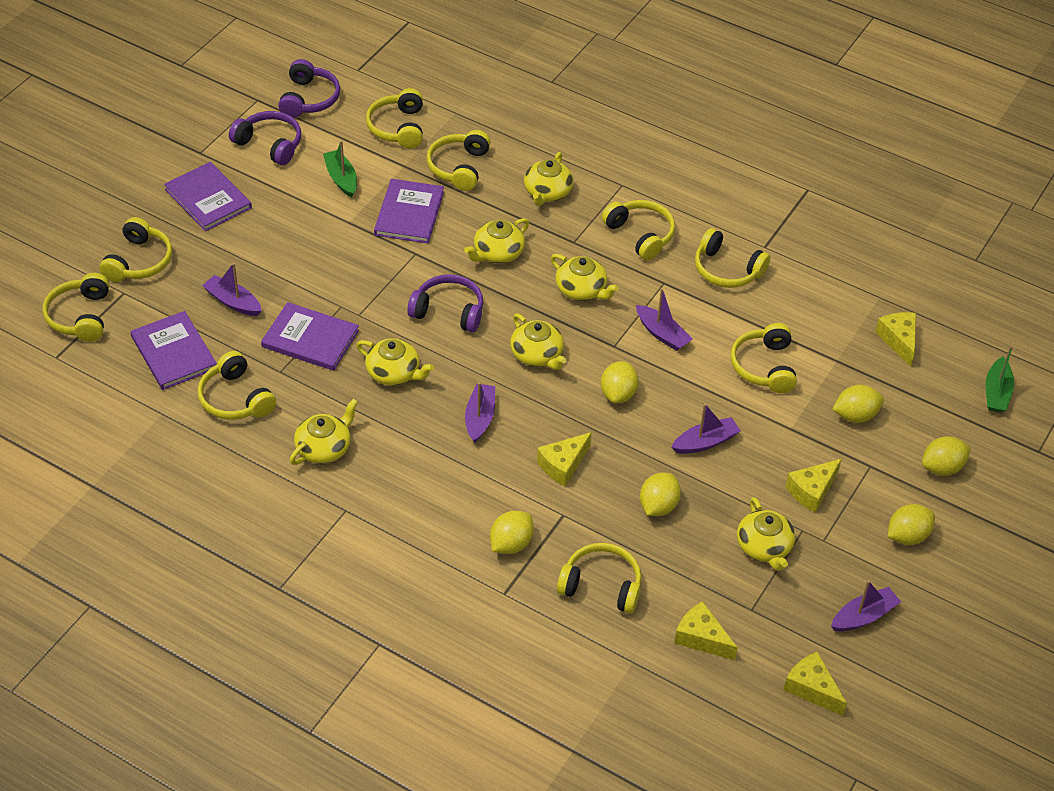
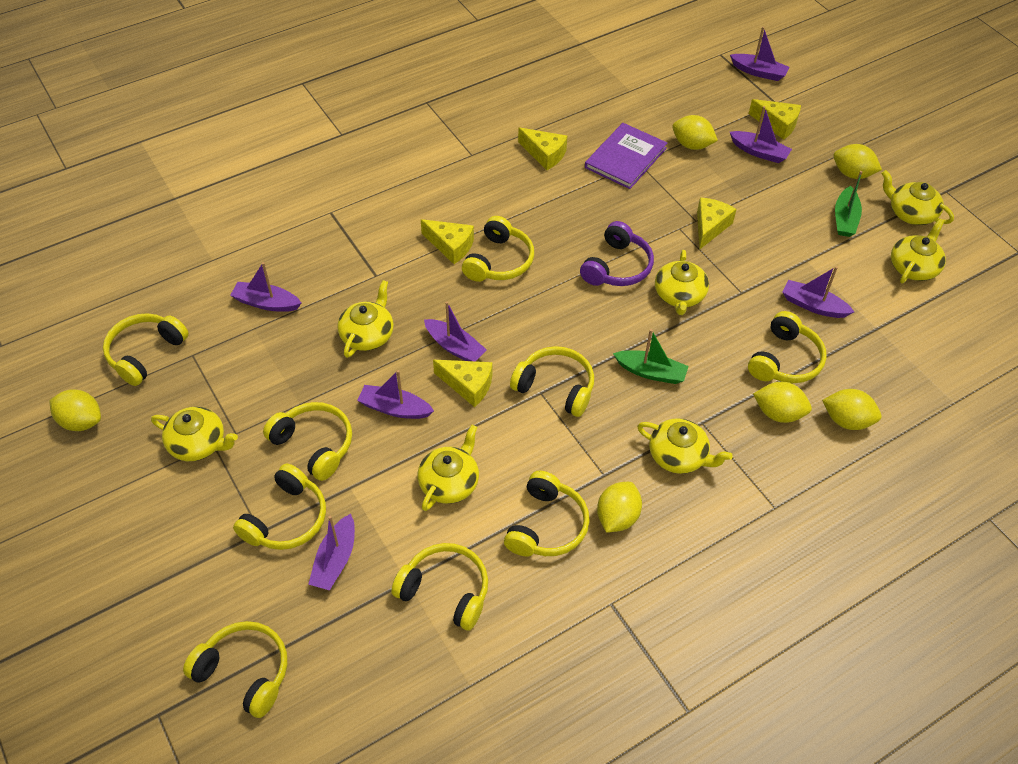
purple boat: [202,263,262,316] [465,382,495,443] [636,288,693,351] [671,404,741,454] [831,580,901,631] = 5 -> [230,262,301,312] [308,514,355,590] [357,370,434,419] [424,302,487,361] [730,27,789,81] [730,106,792,163] [782,266,854,318] = 7
purple book: [131,311,217,390] [164,162,252,231] [261,302,359,371] [374,179,444,243] = 4 -> [585,123,667,189] = 1
purple headphones: [229,111,301,165] [278,59,340,118] [407,274,483,332] = 3 -> [580,221,654,286] = 1

